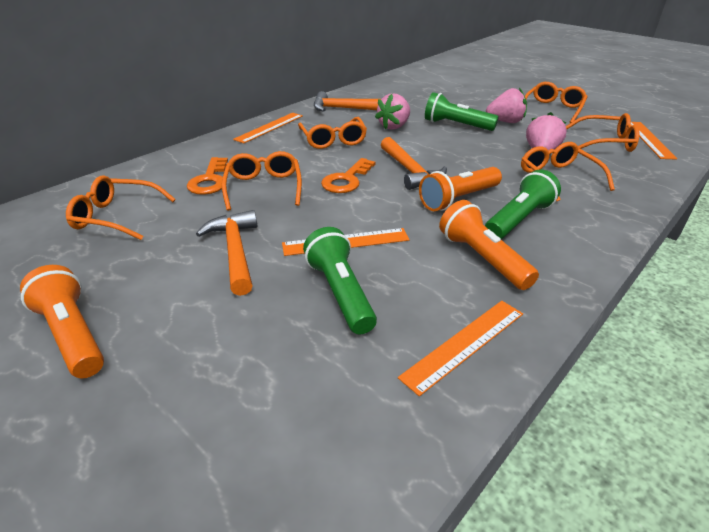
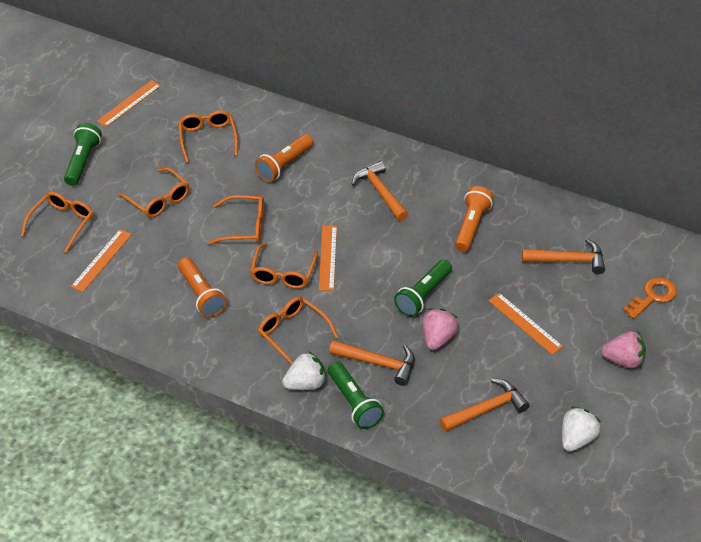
orange hammer: [196,210,257,296] [314,91,378,112] [381,137,447,190] = 3 -> [329,340,415,386] [351,161,409,221] [440,378,529,432] [522,239,605,274] = 4
orange key: [187,157,228,195] [321,158,375,193] = 2 -> [623,277,677,319] = 1
pink strawberry: [375,94,410,130] [486,88,527,123] [526,112,567,150] = 3 -> [422,308,458,350] [601,331,646,369] = 2
white strawberry: none = 0 -> [282,351,326,390] [562,406,601,452] = 2

